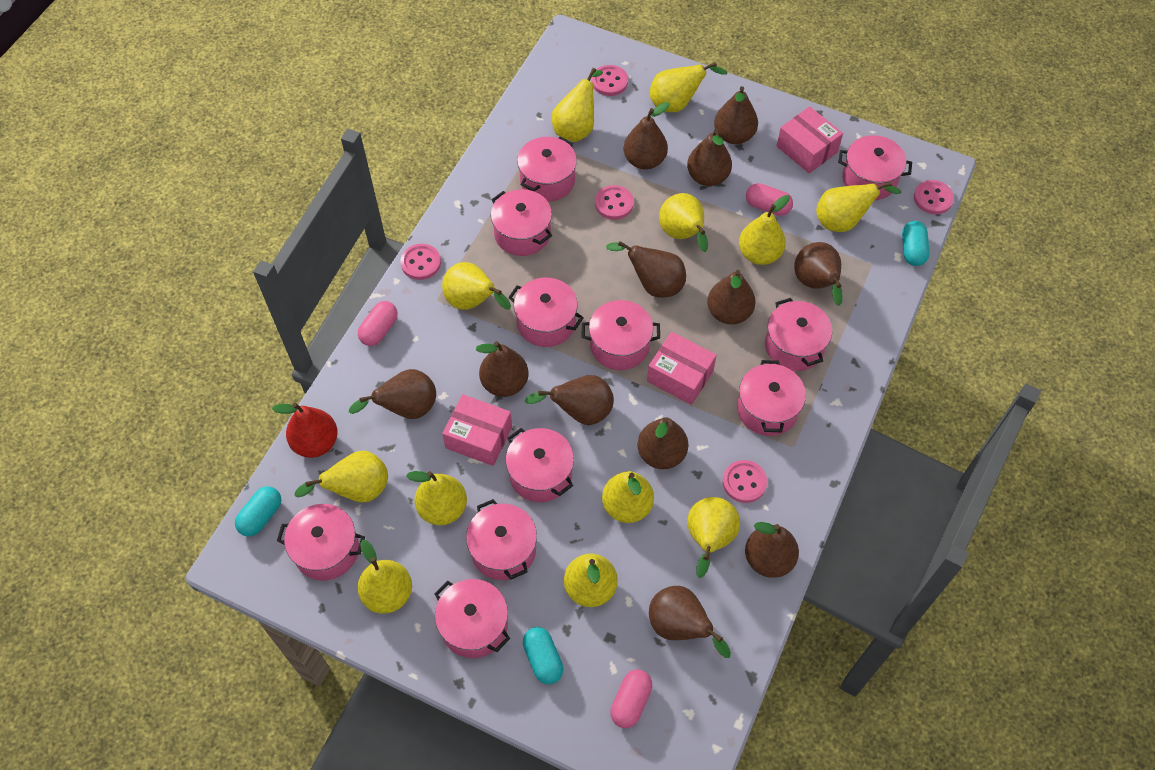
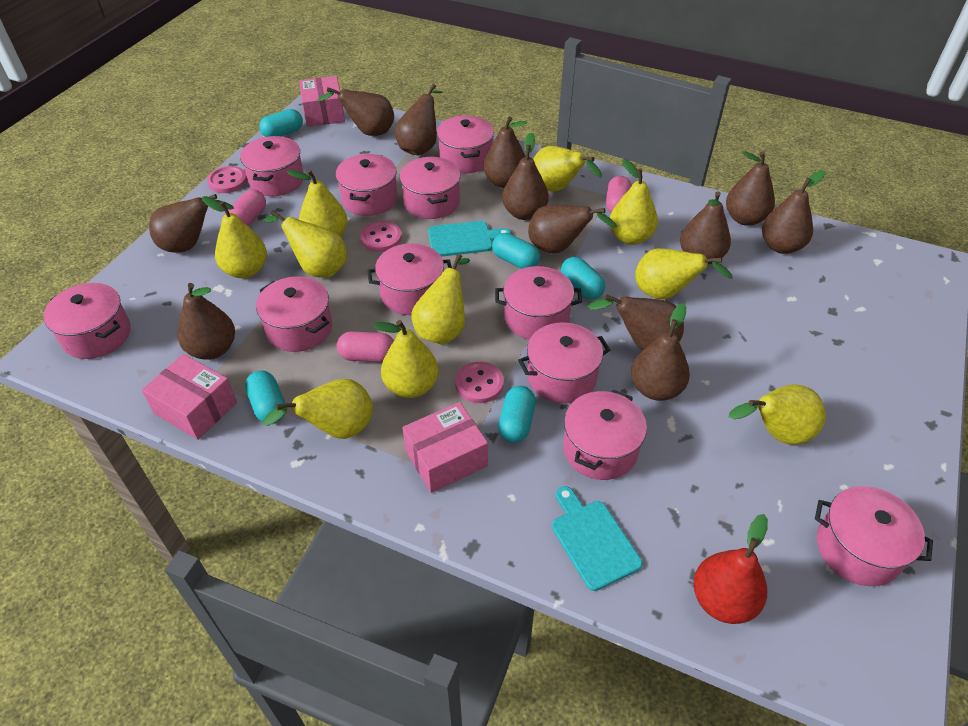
pink button: [400,244,441,280] [592,65,628,96] [595,185,634,220] [723,460,767,503] [914,180,954,214] = 5 -> [207,166,247,193] [360,221,402,252] [455,361,504,403] = 3
turquoise capsule: [235,486,281,537] [523,627,563,684] [902,221,930,266] = 3 -> [245,371,285,423] [259,109,303,137] [492,233,540,269] [498,386,536,443] [561,257,605,300] = 5
turquoise cutting board: none = 0 -> [428,221,511,257] [552,486,642,591] = 2
yellow pear: [294,451,388,502] [358,540,412,613] [406,471,467,525] [442,262,511,310] [551,68,603,142] [564,554,618,607] [602,471,654,523] [650,62,728,112] [659,193,708,252] [687,497,740,578] [739,195,790,265] [816,182,901,232] = 12 -> [202,196,267,278] [263,379,373,439] [264,210,347,278] [287,170,348,236] [373,320,439,398] [411,254,470,344] [533,146,602,192] [610,159,658,245] [635,248,733,300] [729,385,826,445] = 10

